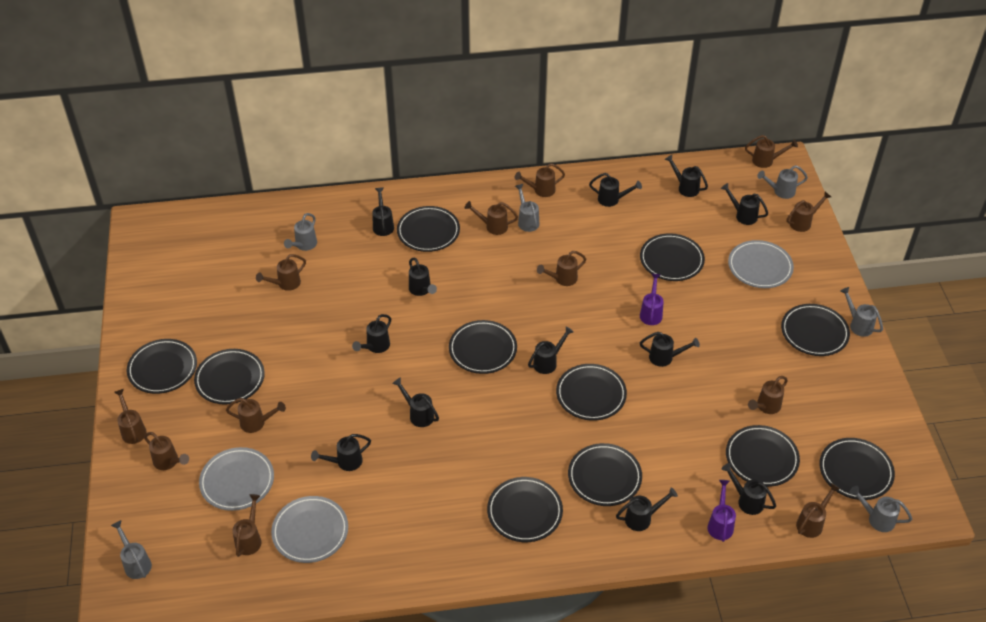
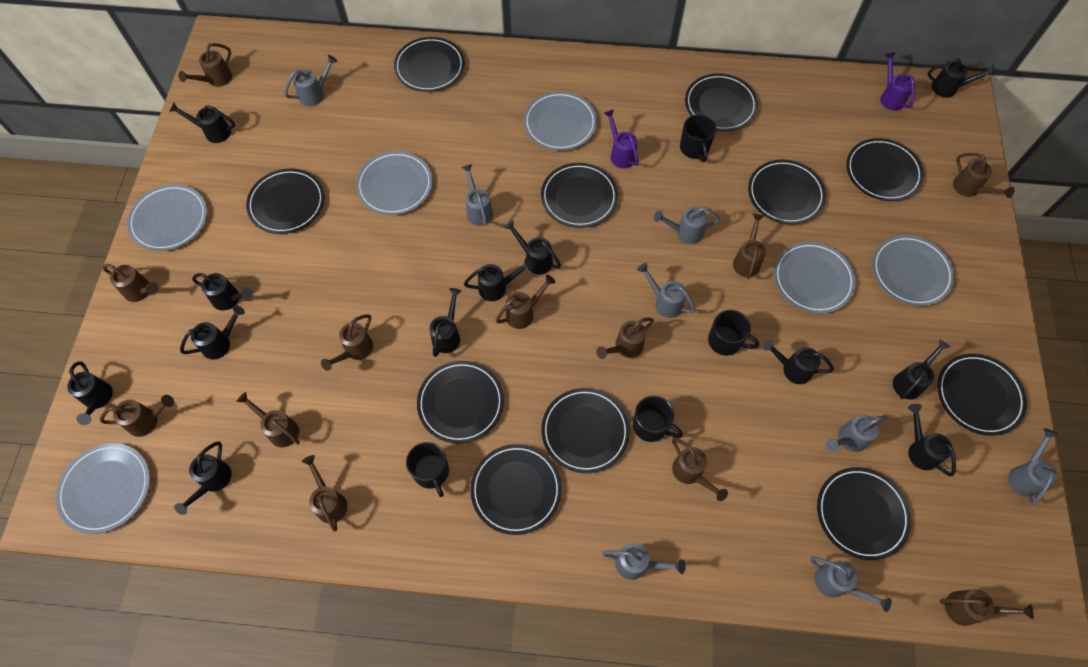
black mug: none = 0 -> [406,442,449,497] [633,396,683,442] [680,114,716,162] [708,310,759,356] = 4
grey plate: [199,447,274,511] [271,496,348,563] [728,240,794,288] = 3 -> [56,443,150,534] [127,184,207,251] [356,151,433,215] [524,91,597,151] [774,242,856,314] [872,235,955,306] = 6
grey watering can: [111,520,152,579] [284,213,317,251] [515,184,539,232] [757,165,808,199] [840,287,883,337] [849,486,912,532] = 6 -> [284,55,337,106] [462,164,493,226] [602,543,686,580] [637,263,696,318] [654,207,720,244] [810,556,892,612] [826,415,887,452] [1008,428,1058,504] = 8

